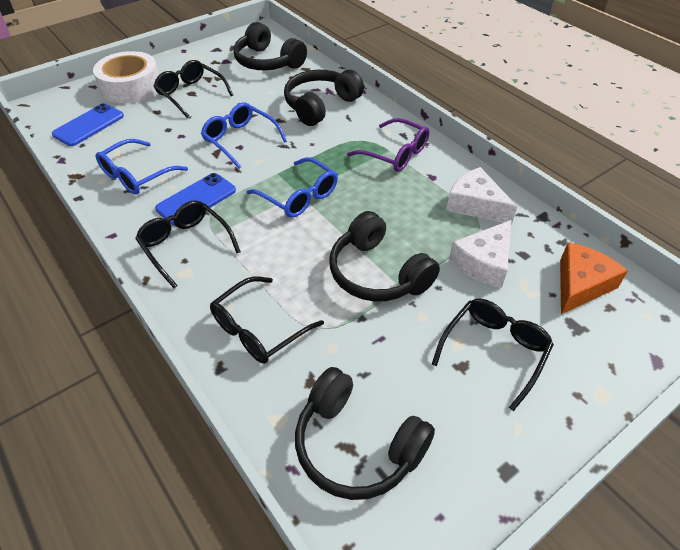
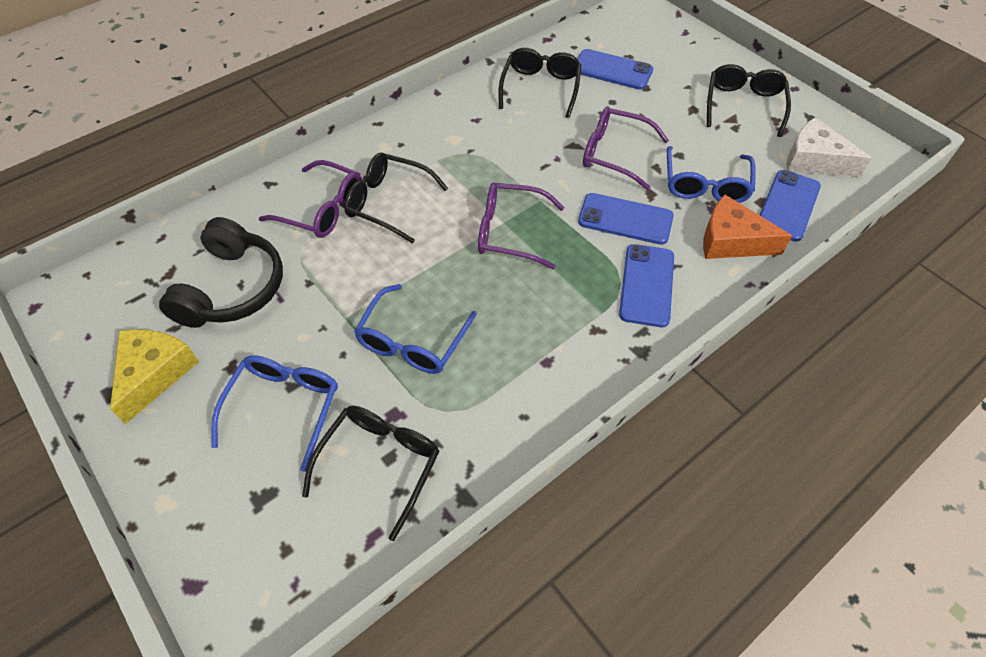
black headphones: [233,22,307,70] [284,70,364,126] [295,367,435,500] [329,211,440,301] = 4 -> [159,217,283,328] = 1
blue phone: [52,103,124,146] [155,173,236,226] = 2 -> [577,49,653,90] [578,193,674,245] [619,244,674,327] [760,170,821,242] = 4
purple glasses: [347,118,429,172] = 1 -> [259,160,362,238] [478,182,564,269] [583,106,669,190] = 3
white cheese: [446,167,517,224] [449,220,511,288] = 2 -> [787,117,872,178] = 1
white tape: [93,51,159,103] = 1 -> none = 0
yellow cheese: none = 0 -> [110,329,199,424] = 1

